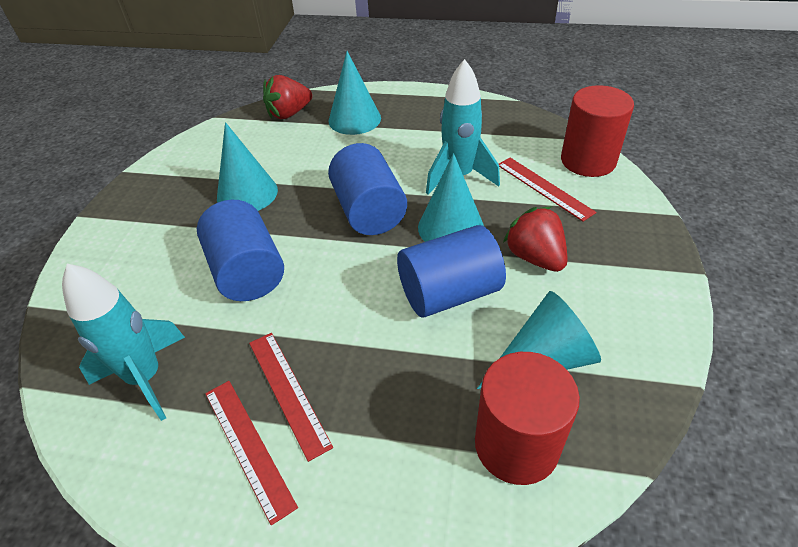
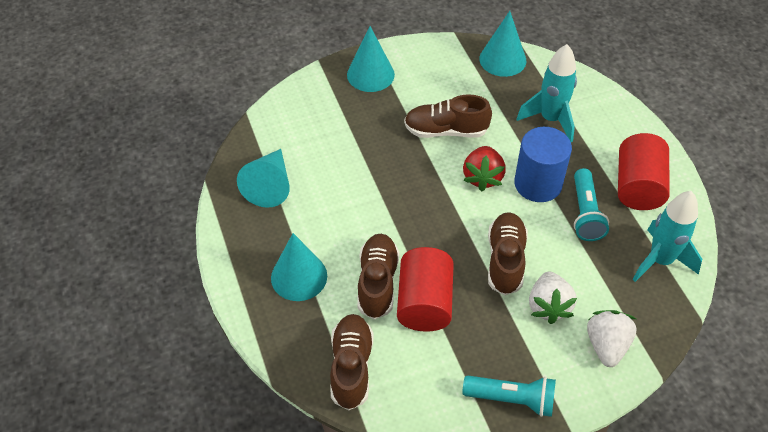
blue cylinder: [197,200,284,301] [328,143,407,235] [397,225,506,317] = 3 -> [514,127,572,202] = 1
brown shoe: none = 0 -> [330,314,374,410] [357,234,399,320] [404,94,492,138] [488,212,528,295] = 4
red ruler: [205,381,298,525] [249,333,333,462] [499,158,596,222] = 3 -> none = 0
red strawberry: [263,75,312,119] [503,207,568,272] = 2 -> [463,146,506,192] = 1
turquoise flashlight: none = 0 -> [462,376,556,417] [574,168,609,241] = 2
white strawberry: none = 0 -> [529,271,577,324] [587,310,636,367] = 2

